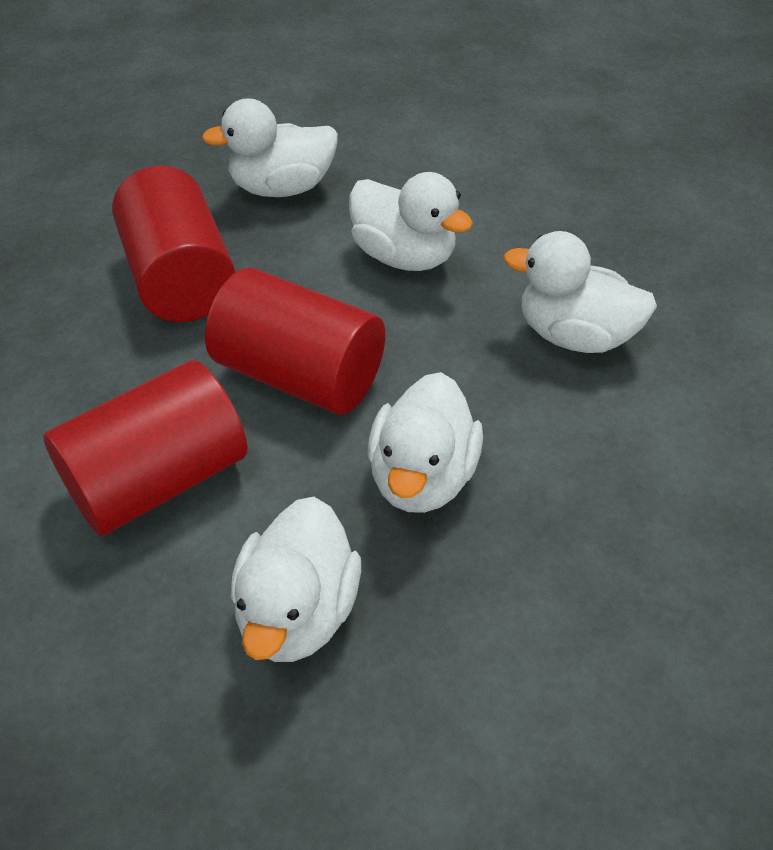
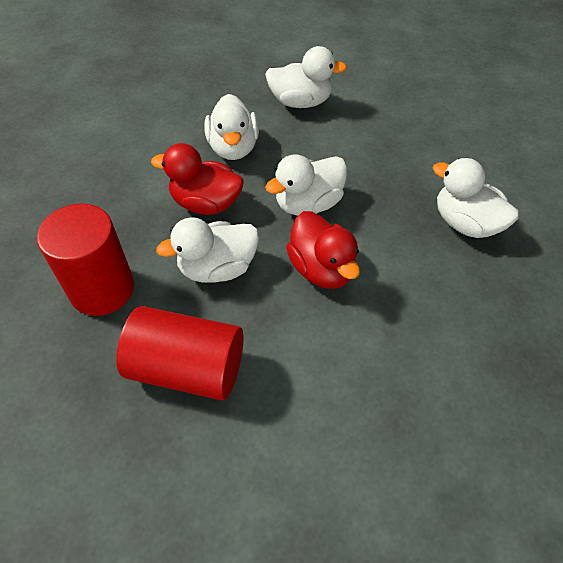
red cylinder: [43,360,247,536] [112,166,235,322] [205,268,385,415] = 3 -> [37,203,134,316] [116,306,244,401] = 2
red duck: none = 0 -> [151,143,244,215] [286,211,360,289] = 2

